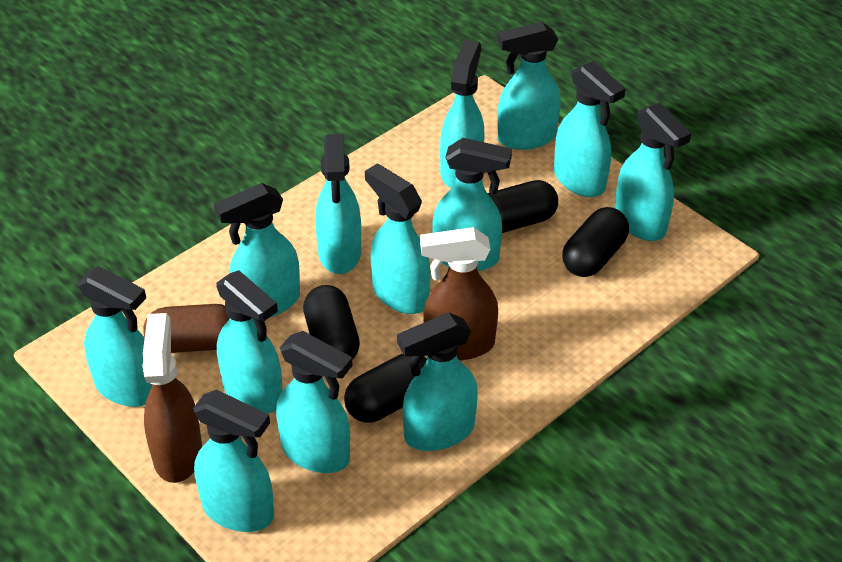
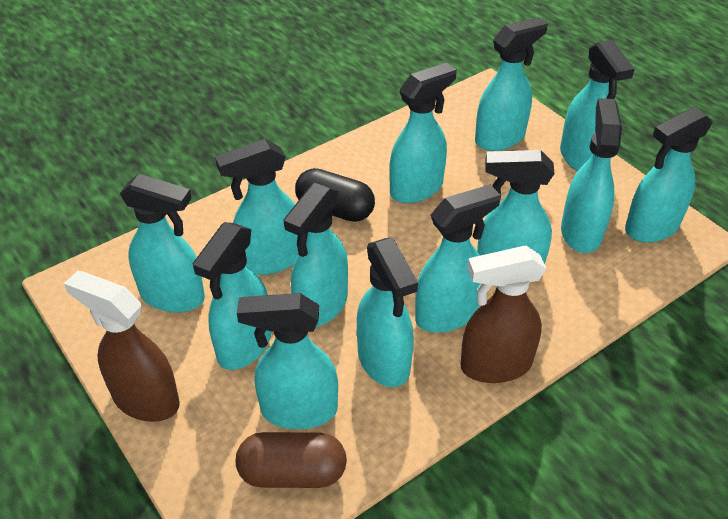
black capsule: [303,285,360,360] [344,354,427,422] [488,180,558,233] [562,207,629,277] = 4 -> [295,168,375,222] = 1

